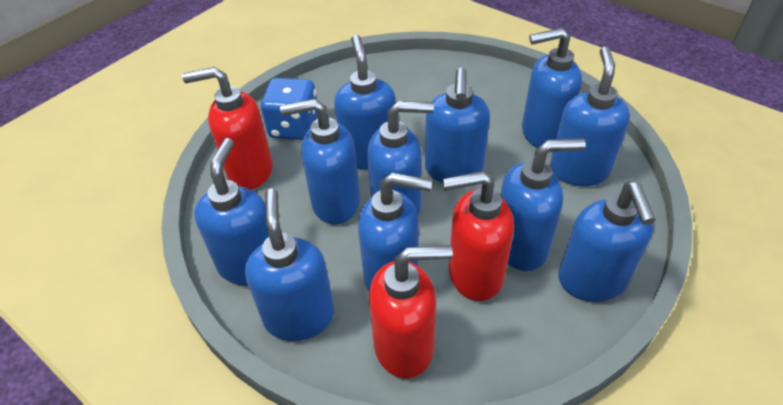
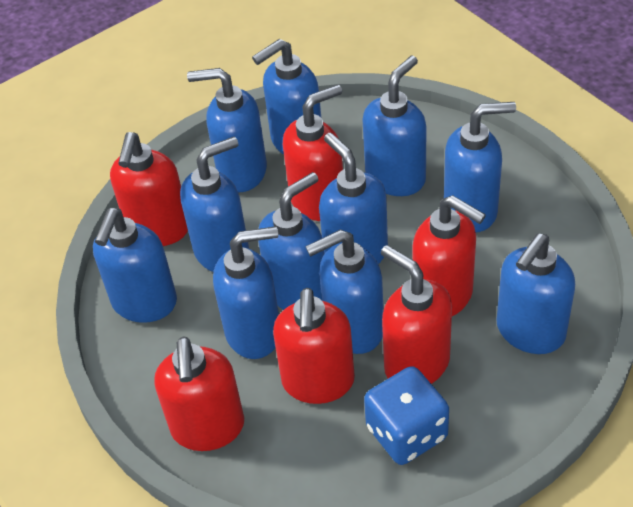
red soap dispenser: [182,67,273,189] [369,245,453,379] [443,171,514,301] = 3 -> [110,132,188,246] [154,336,244,451] [273,288,355,404] [283,84,343,221] [381,245,452,384] [412,195,486,316] = 6

